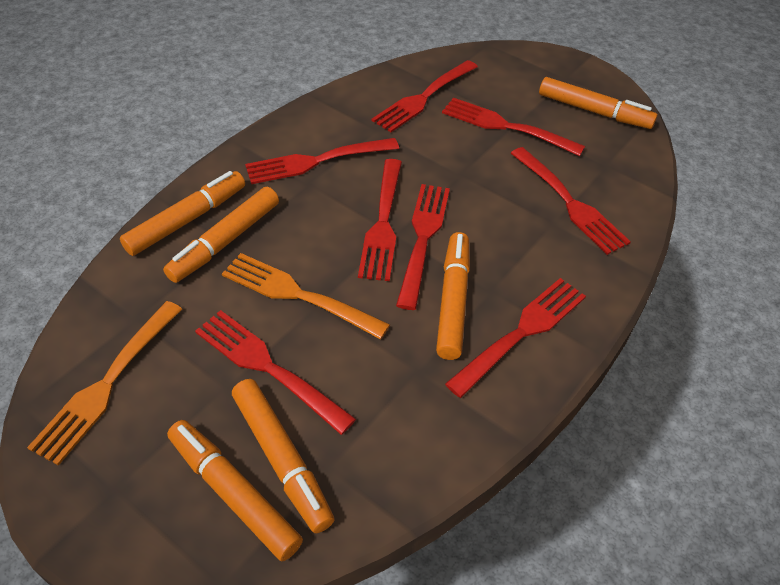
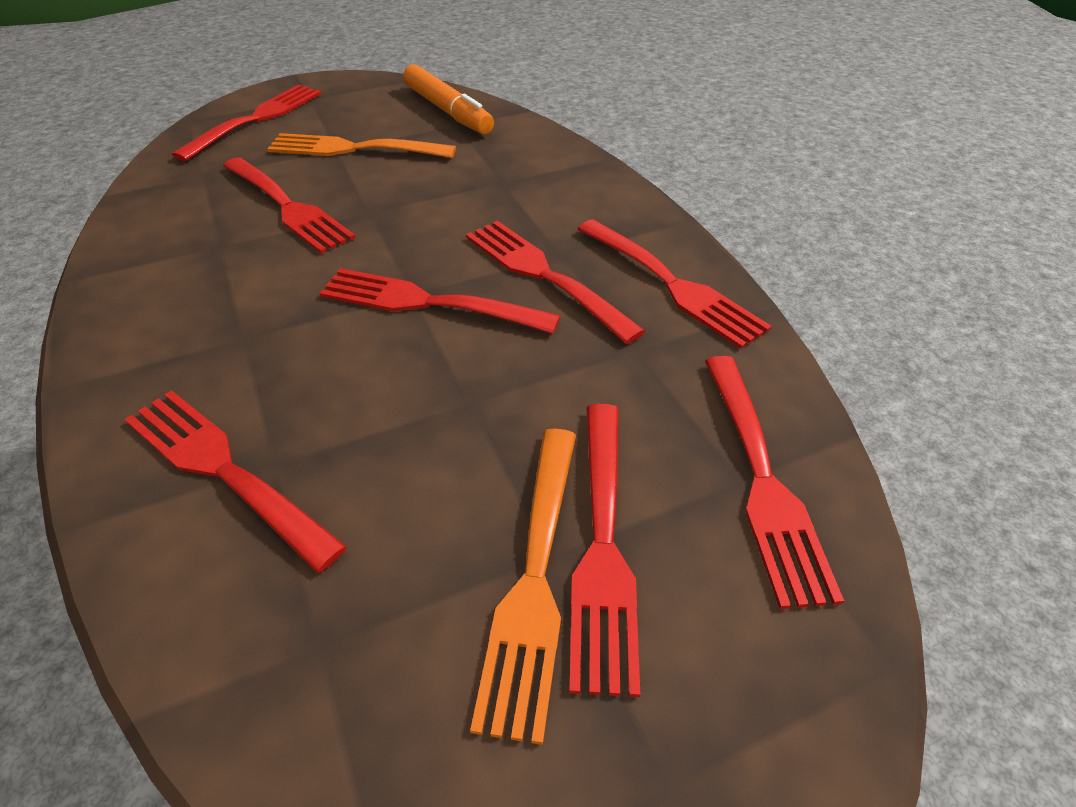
orange marker: [120,171,245,256] [163,187,279,283] [167,420,303,561] [232,379,335,533] [436,232,470,360] [539,77,658,129] = 6 -> [403,64,494,134] = 1

